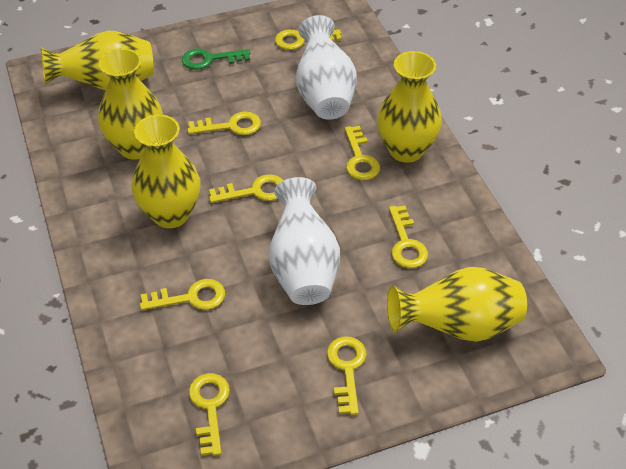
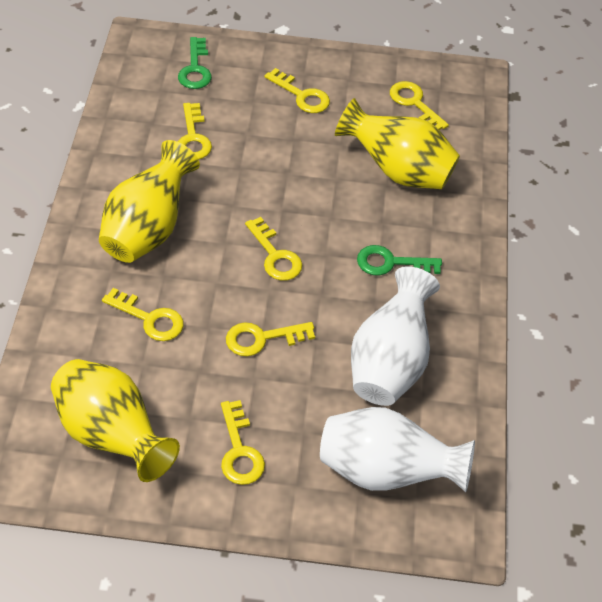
green key: [182,48,250,70] = 1 -> [178,37,212,89] [357,245,442,275] = 2
yellow key: [140,279,225,310] [188,111,261,135] [189,373,230,456] [209,174,284,203] [275,29,342,50] [327,336,367,415] [344,126,380,180] [389,205,428,268] = 8 -> [102,288,184,341] [178,103,212,160] [221,400,265,485] [226,322,315,356] [245,217,302,281] [264,68,330,113] [390,81,449,130] = 7
yellow vase: [41,30,154,90] [98,48,163,160] [132,114,201,228] [377,51,442,163] [387,267,527,342] = 5 -> [51,359,180,482] [99,140,200,263] [335,98,460,189] = 3

